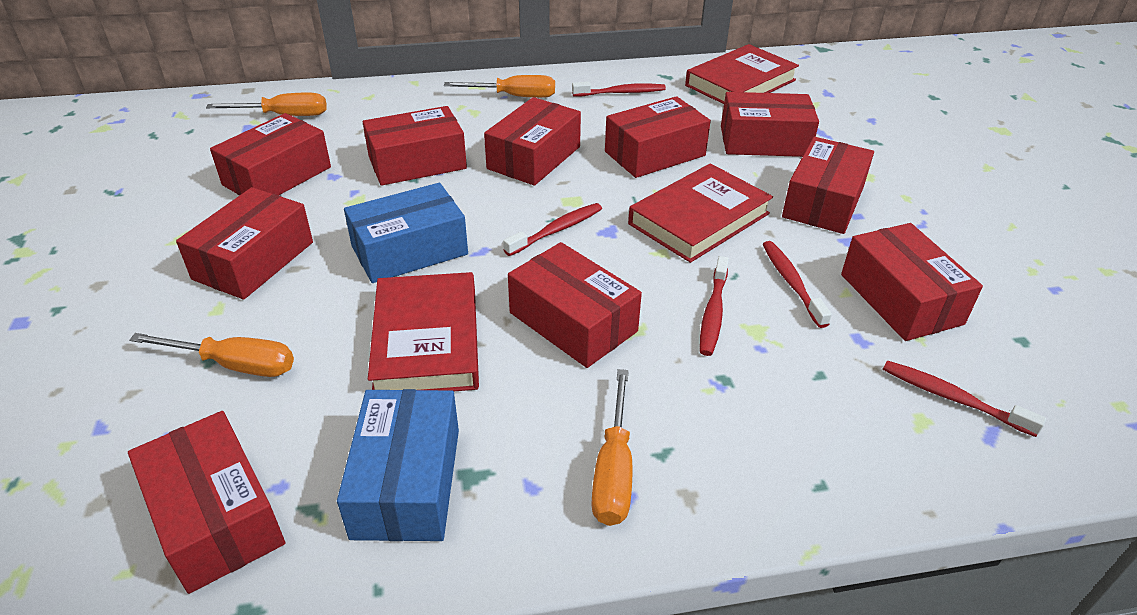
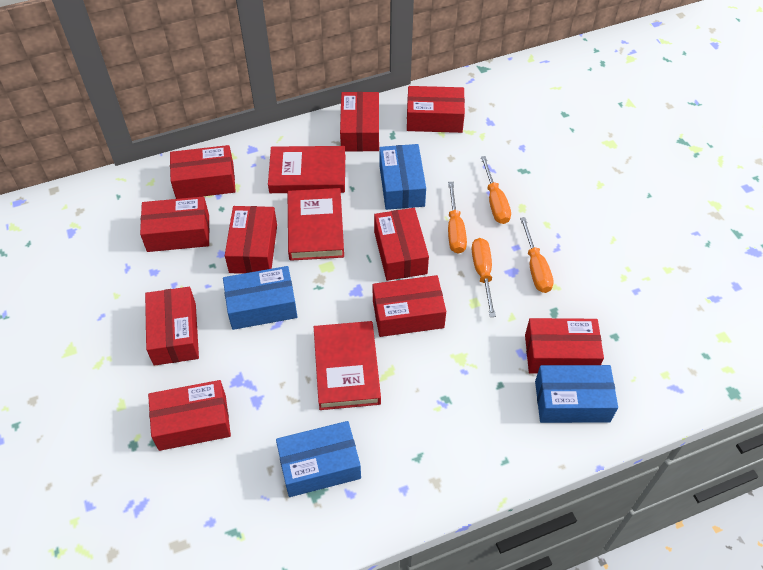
blue box: [337,389,459,541] [344,183,468,283] = 2 -> [223,266,297,330] [276,421,361,497] [379,144,426,210] [535,365,618,423] = 4
red toothbrush: [503,203,602,256] [572,82,666,97] [700,256,729,356] [762,241,832,328] [883,360,1046,437] = 5 -> none = 0

